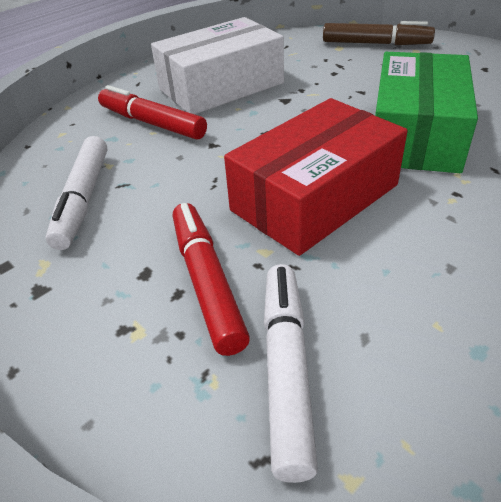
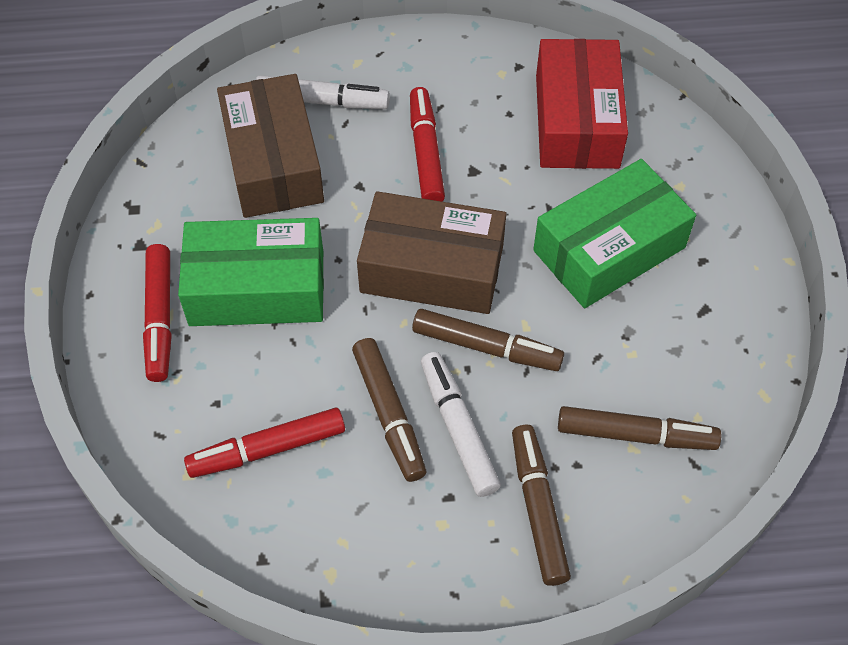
brown box: none = 0 -> [217,74,324,218] [357,191,506,314] = 2
brown marker: [323,21,435,45] = 1 -> [352,338,426,482] [412,309,564,371] [512,425,571,586] [558,406,721,450] = 4
green box: [375,52,478,173] = 1 -> [178,218,324,326] [533,159,696,308] = 2
red marker: [98,85,207,140] [173,203,250,356] = 2 -> [143,244,172,382] [184,408,345,478] [410,87,445,202] = 3
white box: [151,17,284,114] = 1 -> none = 0

